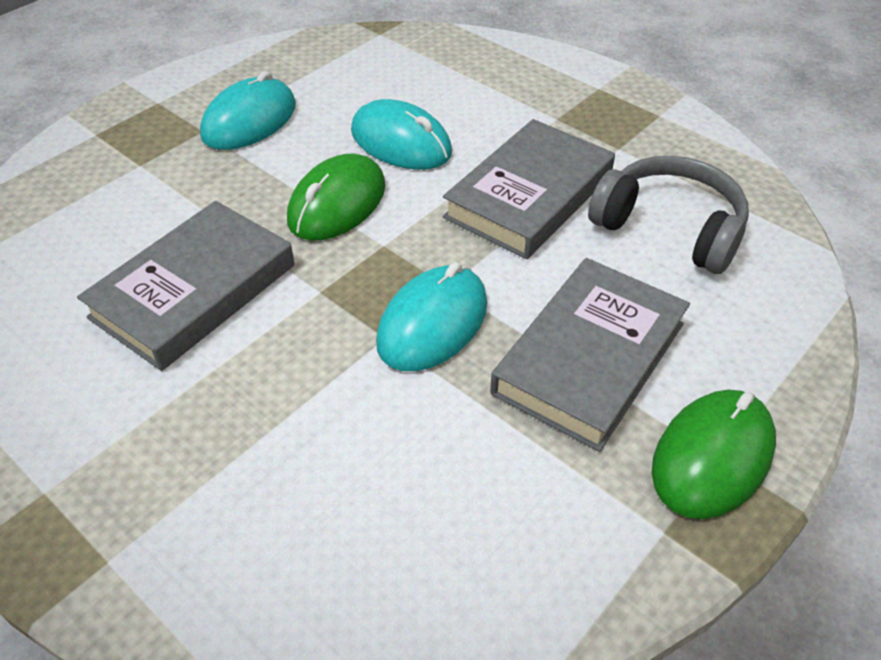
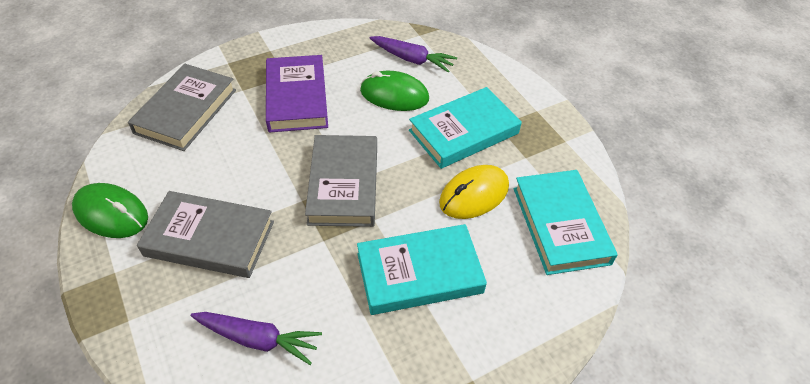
grey headphones: [588,156,749,274] = 1 -> none = 0
purple book: none = 0 -> [266,55,328,133] = 1
purple carrot: none = 0 -> [191,312,322,365] [370,36,457,72] = 2
turquoise book: none = 0 -> [357,224,487,315] [409,87,522,169] [513,170,618,275] = 3
turquoise mouse: [200,71,296,150] [351,99,452,170] [376,262,487,371] = 3 -> none = 0
yellow mouse: none = 0 -> [439,165,509,219] = 1

